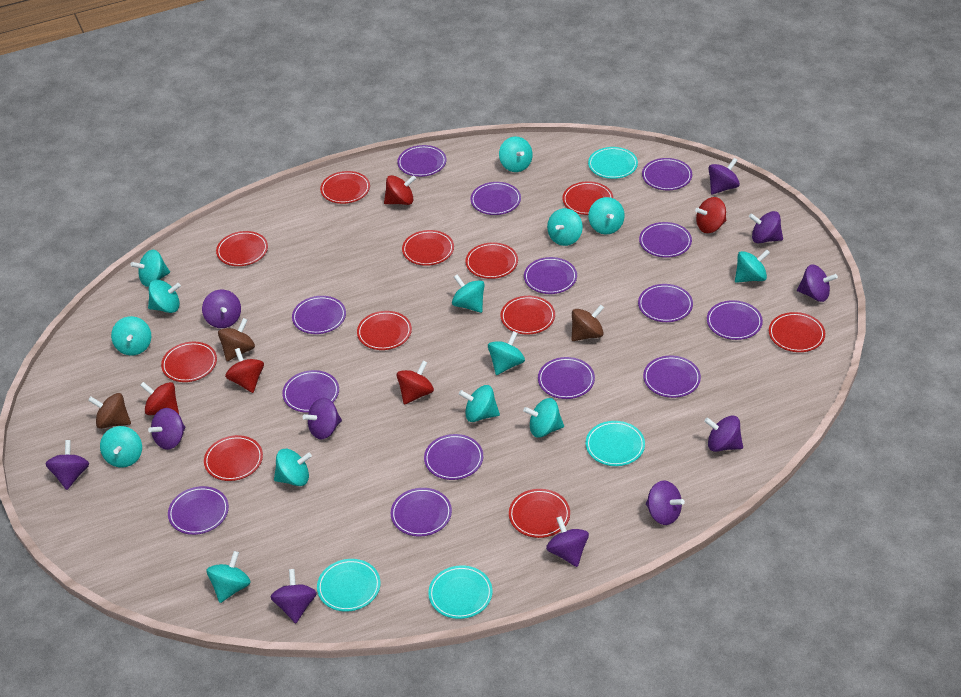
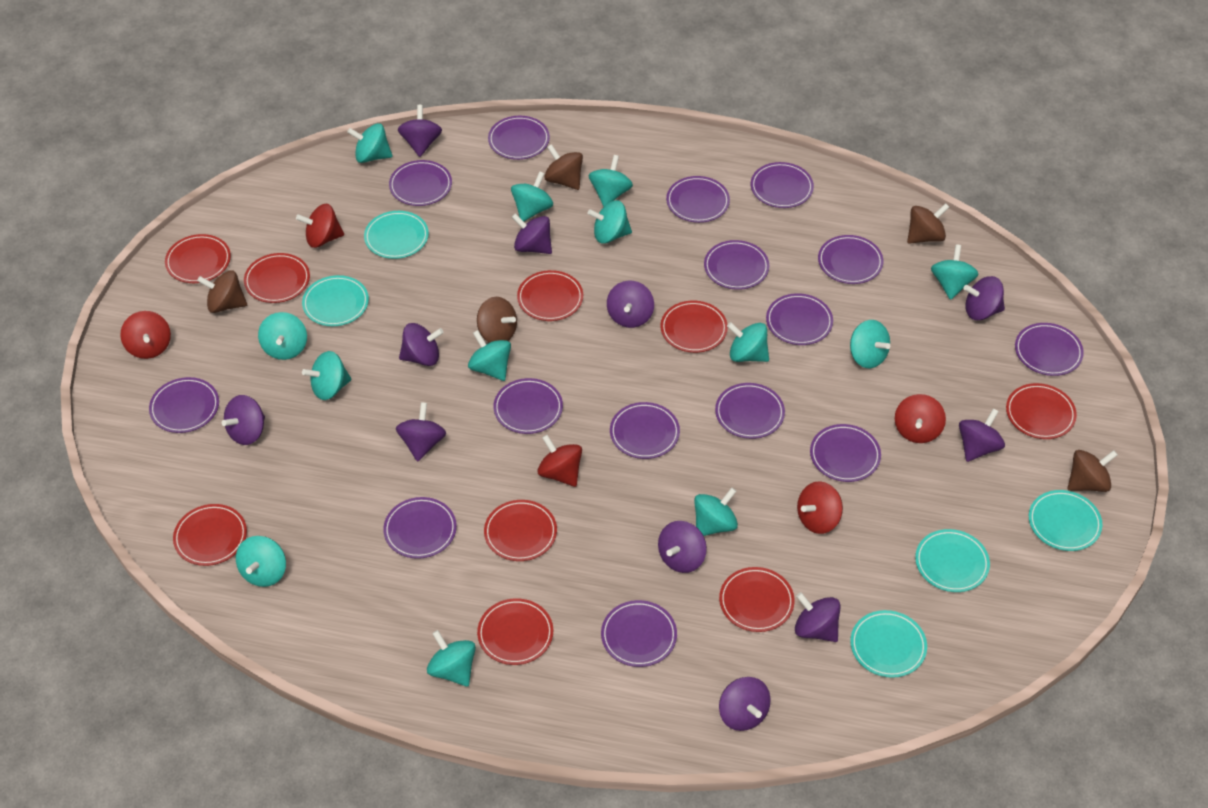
brown spinning top: [88,393,131,429] [218,318,255,361] [571,305,604,341] = 3 -> [197,270,247,313] [477,297,517,343] [544,144,583,190] [907,203,949,244] [1068,450,1118,492] = 5
purple plate: [168,486,229,535] [282,370,339,413] [292,296,346,334] [391,488,452,537] [397,145,446,177] [424,434,483,480] [470,182,521,215] [524,257,577,294] [538,357,595,399] [638,284,693,322] [639,222,692,258] [642,158,692,190] [643,356,701,398] [707,300,763,340] = 14 -> [149,377,219,433] [383,497,457,559] [389,160,452,206] [488,116,550,160] [493,378,563,434] [601,600,677,667] [610,402,680,459] [666,176,730,223] [704,240,769,290] [715,383,785,439] [751,162,814,208] [766,293,833,345] [810,424,881,482] [818,235,883,284] [1015,323,1084,376] = 15
red plate: [161,342,217,382] [204,435,263,481] [216,231,268,266] [320,171,370,204] [357,311,412,350] [402,230,454,266] [465,242,518,279] [501,296,555,335] [509,489,570,538] [563,181,613,215] [769,312,825,352] = 11 -> [165,234,231,283] [173,504,247,566] [244,253,310,303] [477,598,553,665] [484,500,557,561] [517,270,583,321] [660,301,728,353] [719,567,794,632] [1006,383,1077,439] = 9
turquoise plate: [317,559,381,612] [428,565,493,619] [586,421,645,466] [588,147,638,179] = 4 -> [302,275,369,326] [364,211,429,259] [850,610,927,678] [915,529,990,592] [1029,490,1102,551] = 5
turquoise spinning top: [100,426,142,468] [111,316,151,356] [130,250,170,287] [148,280,181,313] [207,551,251,603] [274,449,312,486] [452,274,485,313] [459,385,500,422] [488,331,525,375] [499,137,533,172] [523,398,564,438] [547,208,583,246] [588,197,625,235] [735,250,770,283] = 14 -> [236,536,286,587] [258,312,307,360] [302,351,352,400] [347,123,393,163] [427,630,476,687] [468,330,511,381] [511,171,553,221] [587,200,632,244] [589,155,633,206] [694,487,738,536] [727,322,769,362] [850,320,890,368] [931,244,978,300] = 13

